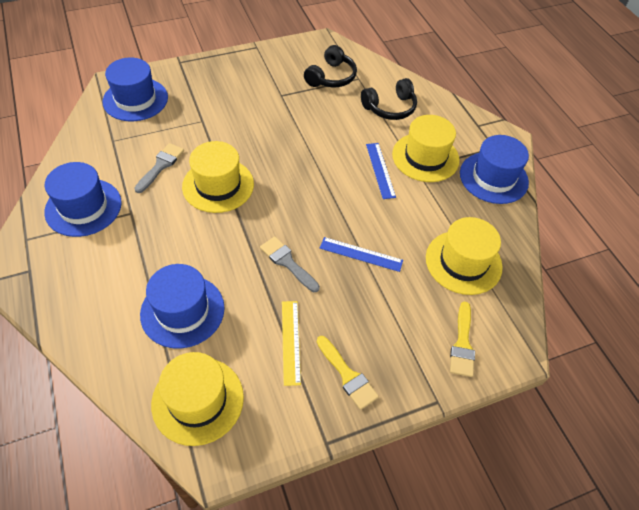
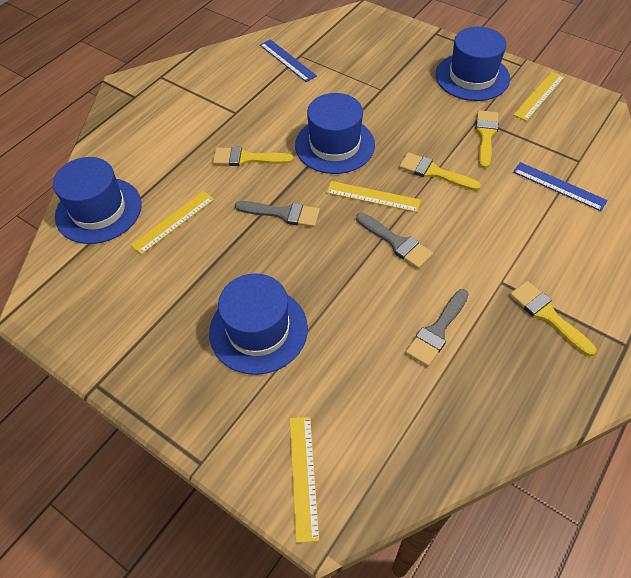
black headphones: [304,45,357,87] [361,78,417,120] = 2 -> none = 0
grey brush: [134,143,184,193] [260,236,320,292] = 2 -> [235,201,320,227] [356,213,433,269] [406,289,469,366] = 3
yellow brush: [317,336,379,410] [450,302,475,377] = 2 -> [213,147,294,166] [399,152,481,191] [475,110,499,169] [510,281,597,356] = 4
yellow hat: [151,352,244,446] [182,141,254,213] [392,115,460,182] [426,217,503,295] = 4 -> none = 0
yellow ruler: [282,301,301,386] = 1 -> [131,191,214,255] [290,417,319,543] [327,181,421,212] [513,72,565,121] = 4

